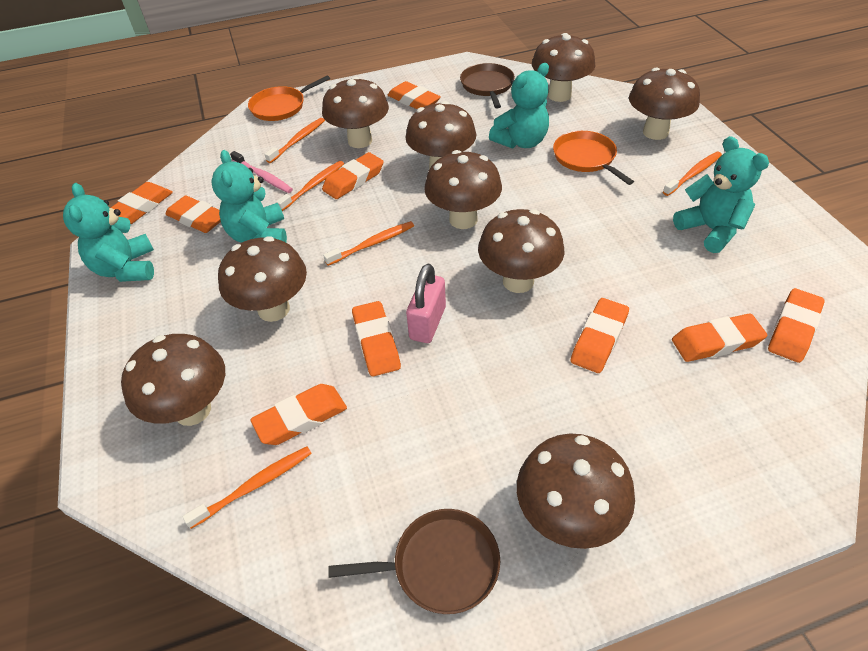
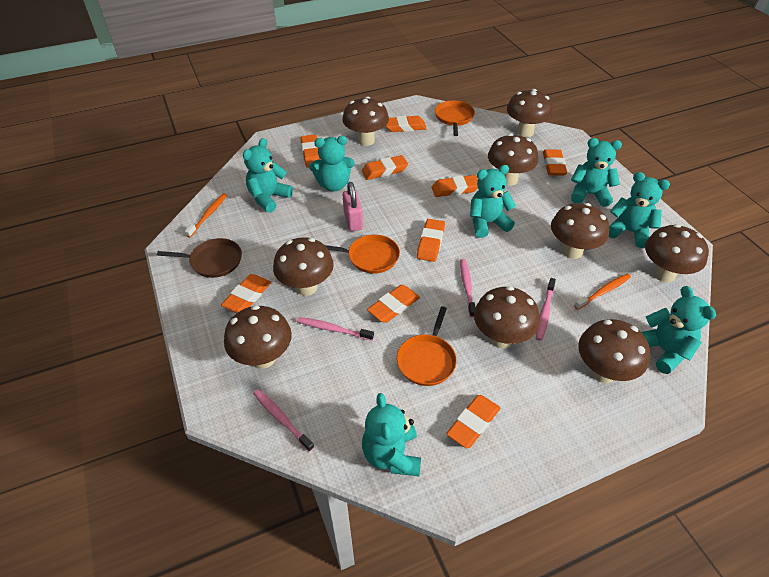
brown pan: [328,509,500,614] [460,63,515,108] = 2 -> [157,238,242,278] = 1
orange pan: [248,76,330,121] [553,131,634,185] = 2 -> [325,235,400,274] [397,306,457,386] [435,101,475,136] = 3
orange toothbrush: [183,446,312,529] [264,118,325,163] [276,161,344,211] [323,221,414,266] [663,152,722,196] = 5 -> [185,193,227,238] [574,274,631,310] = 2
pink toothbrush: [230,151,293,193] = 1 -> [253,389,314,452] [297,317,374,341] [460,259,475,318] [536,278,556,341] = 4
turquoise teddy bear: [63,183,154,282] [211,150,287,243] [489,63,549,148] [673,136,769,253] = 4 -> [243,138,293,213] [309,136,355,191] [362,393,421,476] [470,165,516,238] [571,138,622,207] [609,172,670,248] [641,286,716,374] = 7

